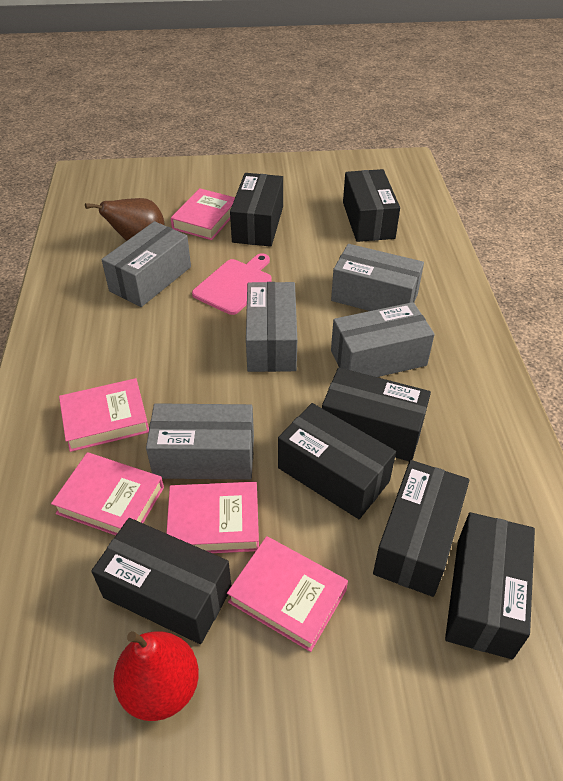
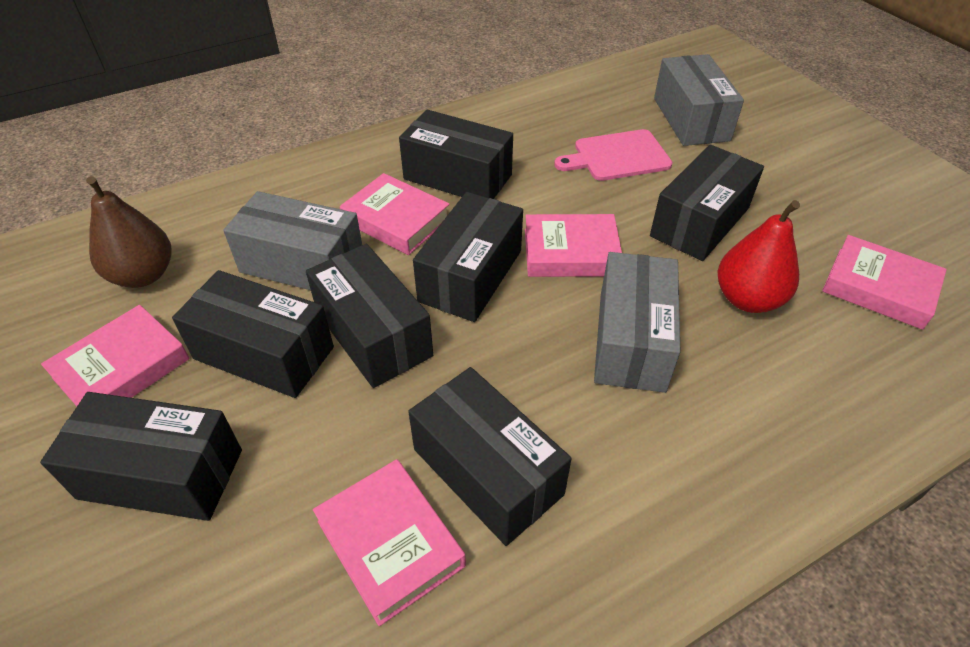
grey box: [101,221,191,307] [146,403,254,480] [246,282,297,372] [331,244,424,311] [331,302,435,377] = 5 -> [223,191,362,290] [594,252,681,393] [654,54,744,146] = 3

